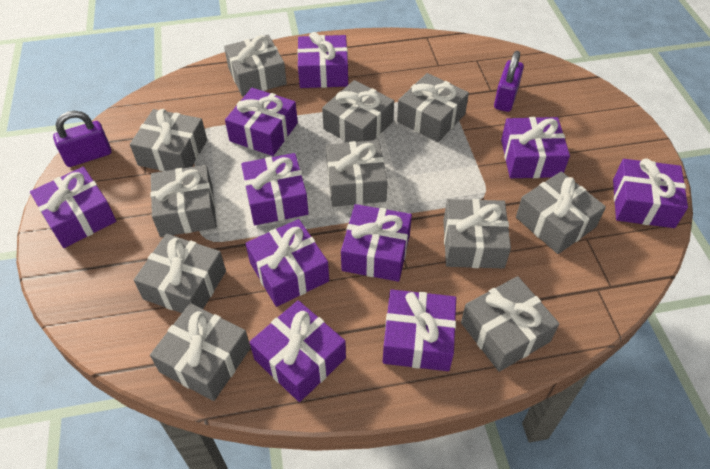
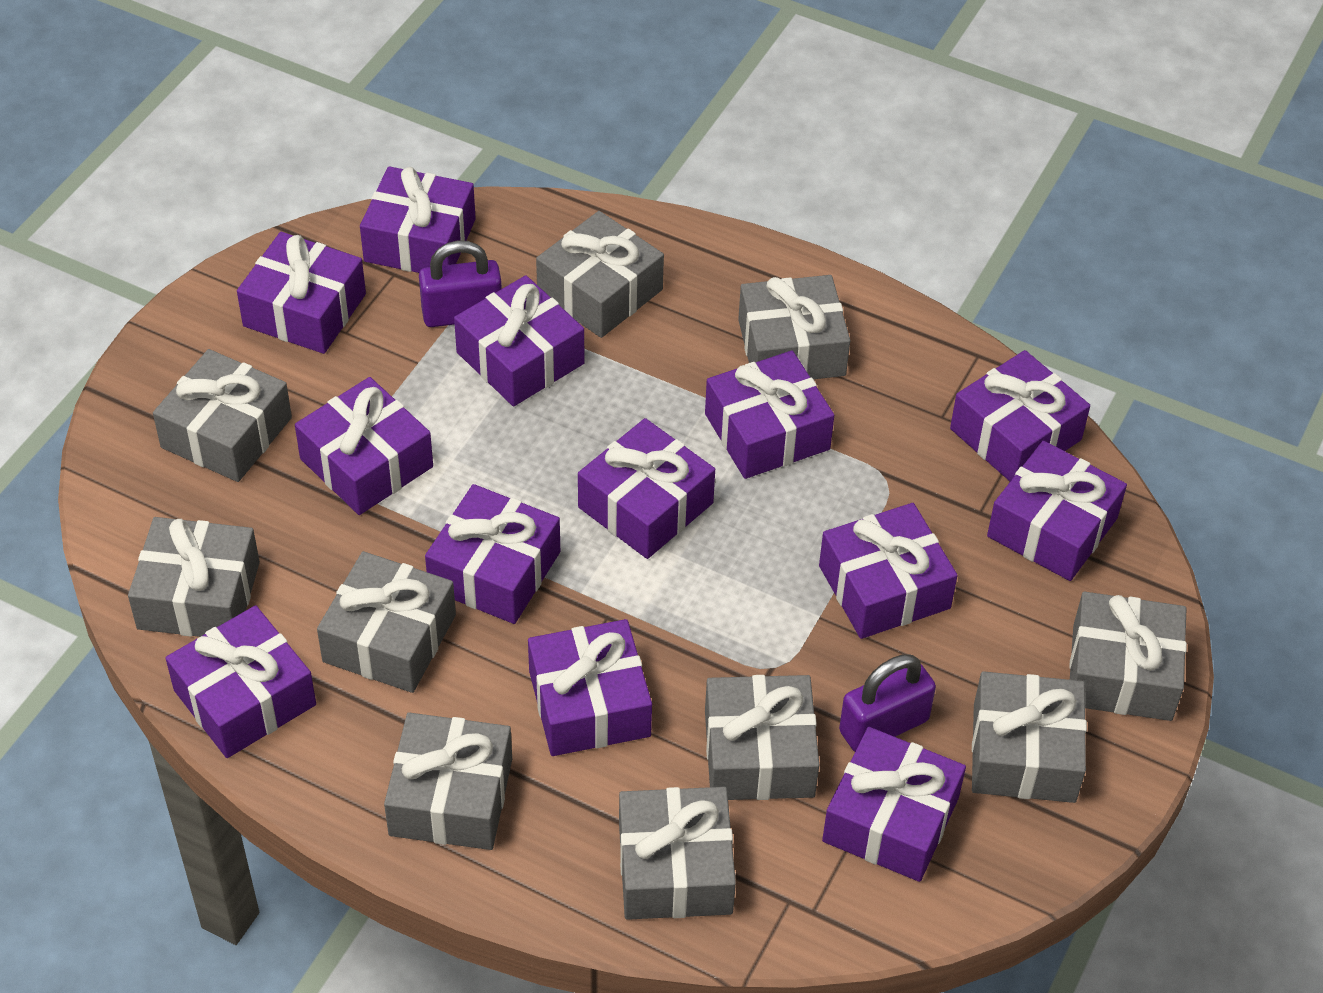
grey gift: [130,109,207,171] [134,234,226,313] [150,165,217,237] [150,303,251,401] [224,35,287,96] [322,80,394,143] [326,140,388,207] [397,73,469,142] [443,199,511,268] [461,276,559,372] [516,171,606,254] = 11 -> [128,517,260,637] [153,349,292,482] [317,551,456,693] [384,712,512,850] [536,211,664,338] [619,787,736,920] [705,675,819,800] [738,275,850,379] [972,671,1087,803] [1069,591,1187,721] = 10
purple gift: [30,167,116,248] [225,88,298,156] [241,153,309,225] [245,219,329,307] [249,300,346,402] [297,32,348,88] [341,204,412,282] [383,289,456,371] [501,117,570,178] [613,158,688,228] = 10 -> [166,605,316,758] [237,232,366,354] [295,377,433,515] [360,166,476,273] [425,484,560,624] [454,275,585,406] [528,619,652,756] [578,418,715,559] [705,351,834,479] [819,503,958,639] [822,727,966,882] [950,350,1090,481] [987,441,1127,581] = 13

